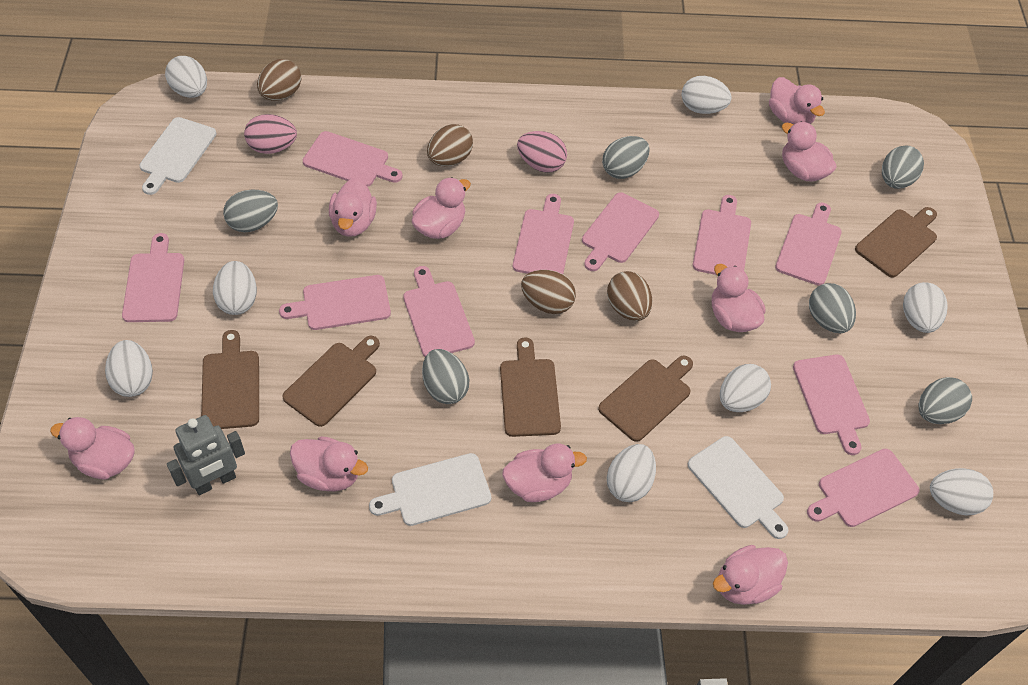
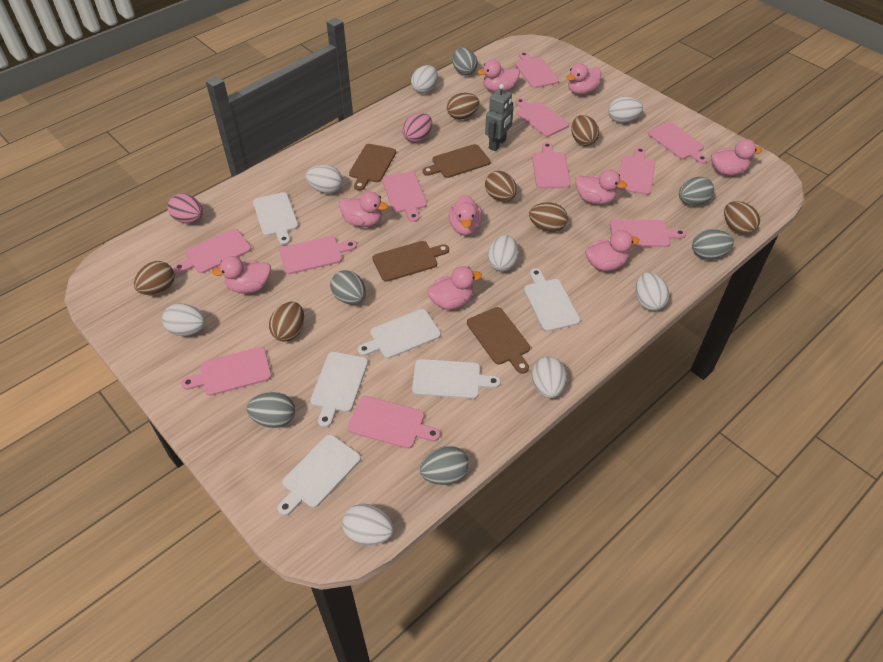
brown cutting board: [201,330,259,429] [282,336,380,427] [500,337,561,437] [598,356,693,442] [855,207,937,278] = 5 -> [349,144,396,191] [372,241,449,282] [423,144,491,178] [467,307,530,374] = 4
brown egg: [257,59,301,101] [427,124,473,166] [521,270,576,314] [607,271,652,321] = 4 -> [134,261,175,295] [269,302,304,342] [447,93,480,120] [485,171,517,201] [529,202,568,232] [571,115,599,146] [724,201,760,235] = 7
pink cutting board: [122,233,184,322] [279,275,391,330] [303,131,403,187] [403,266,475,357] [513,194,574,274] [582,192,659,271] [693,195,751,275] [775,203,842,286] [793,355,870,455] [807,449,919,527] = 10 -> [173,229,251,273] [181,347,272,396] [279,236,357,274] [348,396,440,449] [382,172,427,222] [515,98,569,137] [516,52,559,88] [532,142,571,188] [610,219,686,247] [617,147,655,195] [648,122,708,164] = 11
white cutting board: [139,117,216,195] [369,453,491,526] [688,436,788,539] = 3 -> [253,192,299,245] [277,434,361,516] [310,352,368,427] [358,309,441,359] [412,359,501,399] [524,268,580,332] = 6

